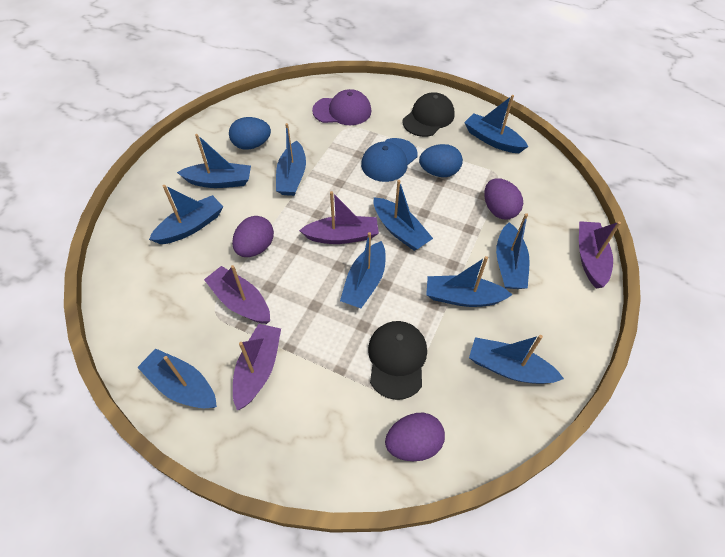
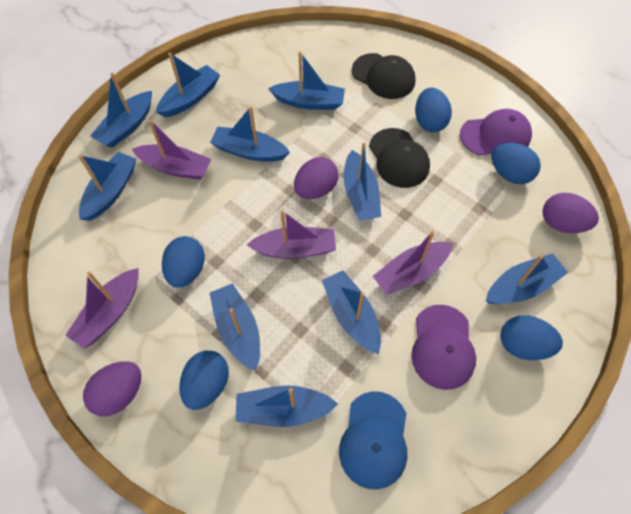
blue egg: [229,117,271,150] [419,144,463,177] = 2 -> [162,236,205,288] [179,351,229,410] [415,87,452,132] [491,143,541,184] [500,315,563,360] = 5
purple cap: [312,89,371,125] = 1 -> [412,305,476,390] [460,109,532,156] = 2

